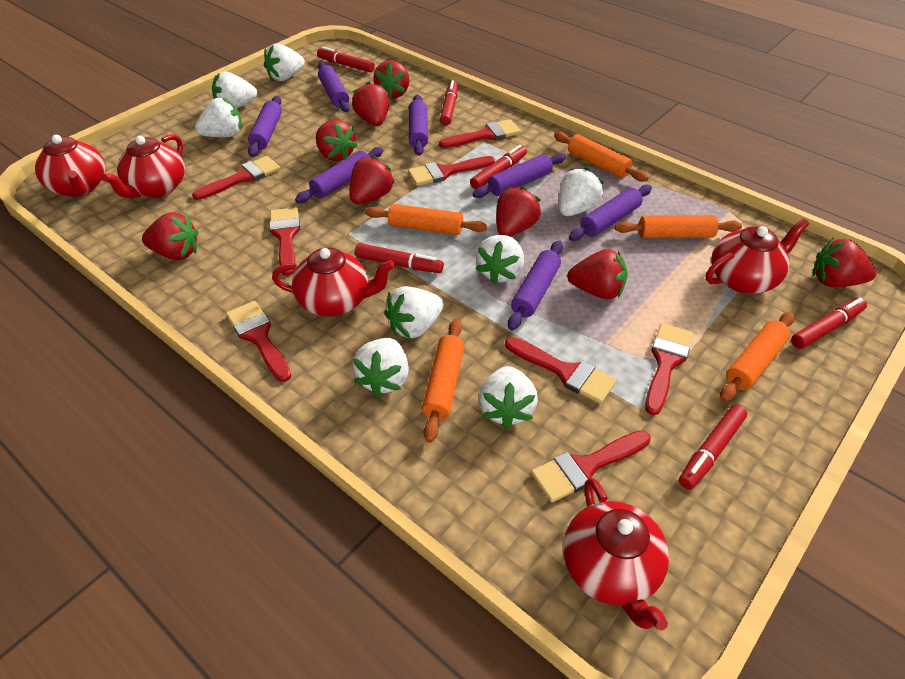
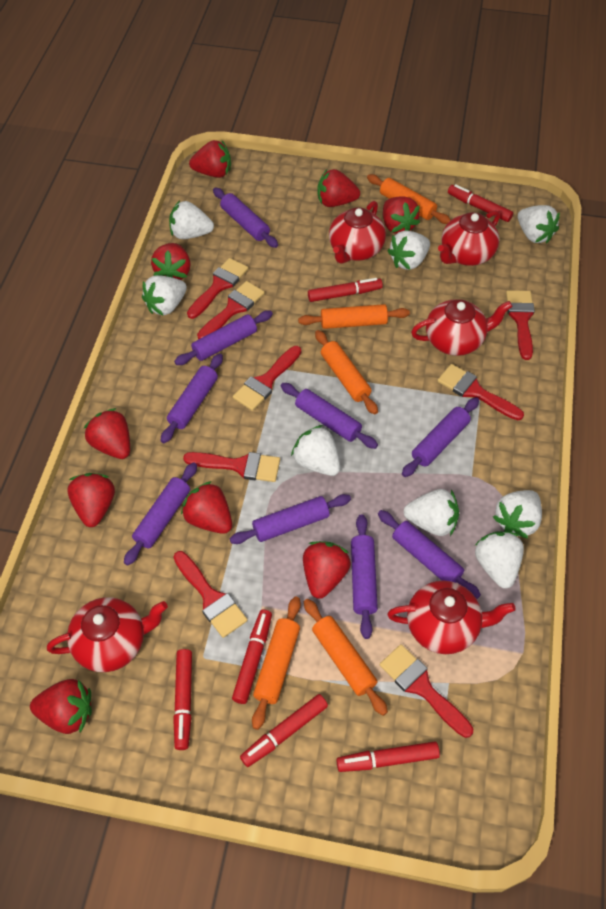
purple rolling pin: [248,96,282,157] [295,147,384,203] [318,62,350,112] [409,95,428,156] [473,153,566,198] [508,240,563,330] [569,185,652,241] = 7 -> [124,462,197,566] [160,353,223,443] [174,311,273,365] [213,188,278,248] [230,494,351,544] [281,383,378,449] [351,514,378,639] [378,510,481,599] [402,397,479,477] = 9
red strawberry: [142,212,198,260] [316,119,358,161] [349,156,395,204] [352,81,390,126] [373,60,410,100] [496,186,541,236] [567,249,628,299] [813,237,877,287] = 8 -> [30,679,92,734] [67,473,115,527] [84,408,130,459] [151,243,191,280] [181,481,232,534] [189,140,231,178] [303,541,351,599] [317,169,360,207] [383,196,420,234] = 9

